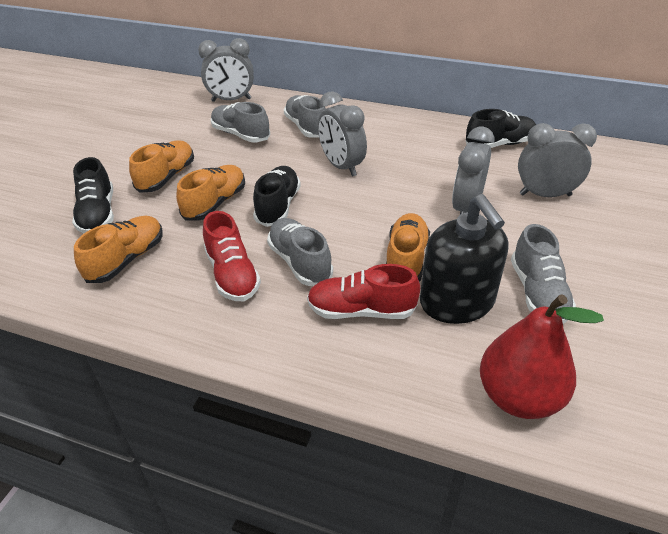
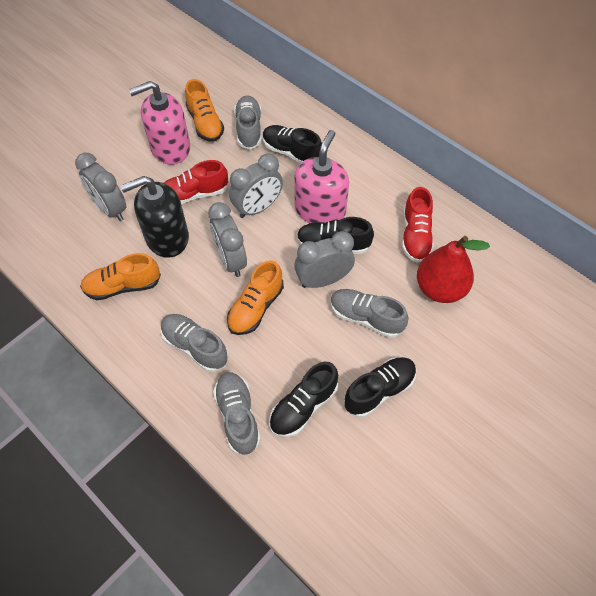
black shoe: [72,157,114,234] [253,166,301,227] [466,109,536,148] = 3 -> [263,125,322,163] [269,362,338,437] [297,217,374,254] [344,357,416,417] = 4
orange shoe: [74,216,163,283] [129,140,194,193] [176,165,245,221] [386,213,430,281] = 4 -> [80,253,161,300] [185,79,224,142] [227,260,284,335] = 3
pink soap dispenser: none = 0 -> [129,81,190,165] [294,130,349,223] = 2

